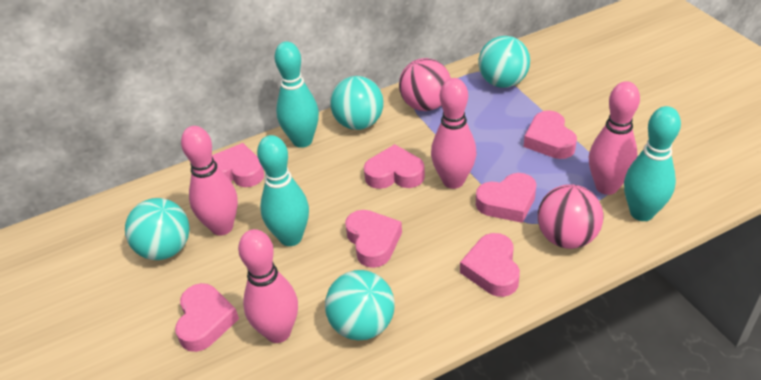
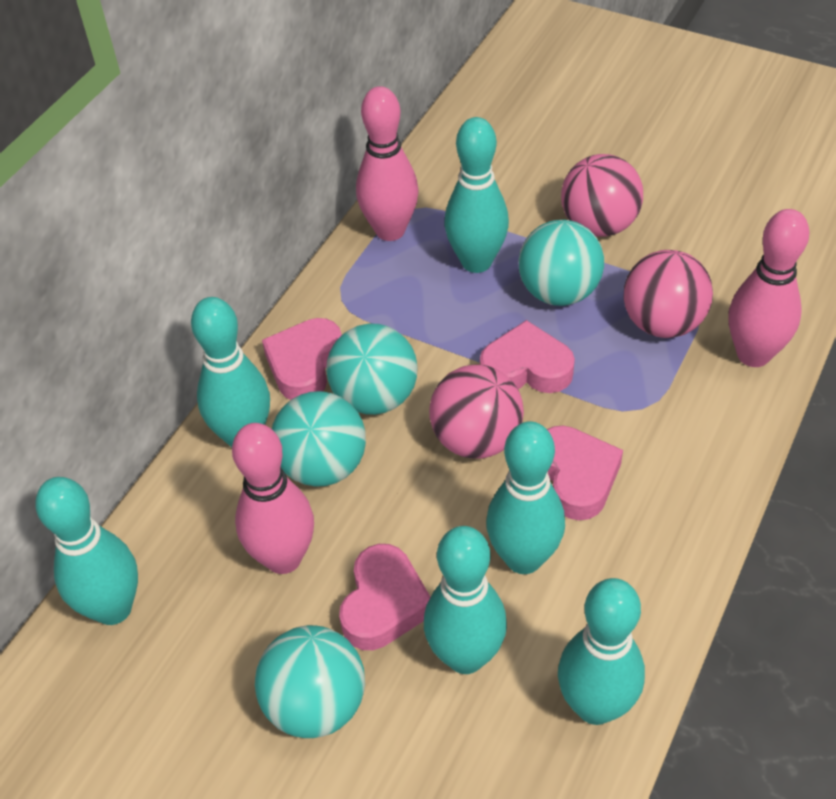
pink ball: [399,58,451,111] [537,184,603,249] = 2 -> [429,365,524,459] [561,154,643,237] [623,250,713,338] = 3
pink bowling pin: [181,126,238,236] [238,229,298,343] [431,78,477,189] [589,81,640,195] = 4 -> [232,423,314,574] [356,86,419,241] [729,209,809,367] = 3
pink heart: [175,283,239,352] [212,143,264,187] [345,210,402,268] [364,144,425,189] [460,233,520,297] [476,173,536,223] [524,110,577,159] = 7 -> [262,318,342,400] [339,544,430,650] [480,320,575,393] [547,425,623,520] = 4
turquoise bowling pin: [257,135,309,246] [275,41,319,148] [624,106,681,221] = 3 -> [35,477,138,625] [191,297,270,447] [424,526,507,674] [444,117,509,273] [486,421,565,574] [558,578,645,725] = 6

